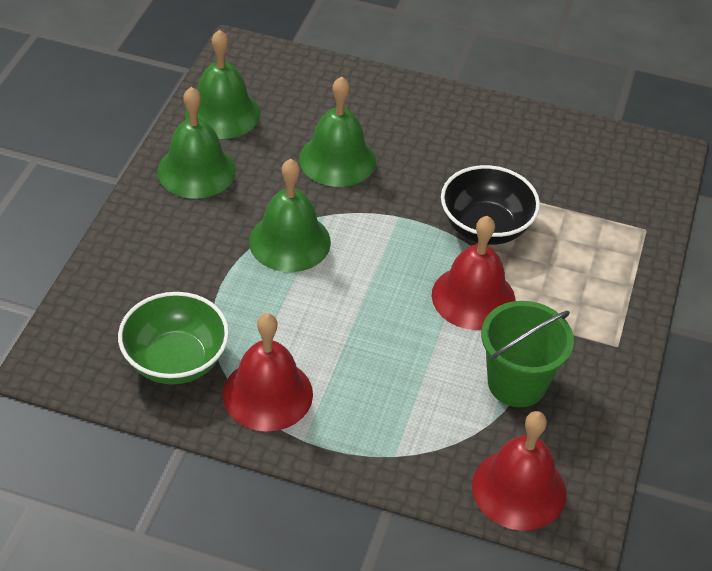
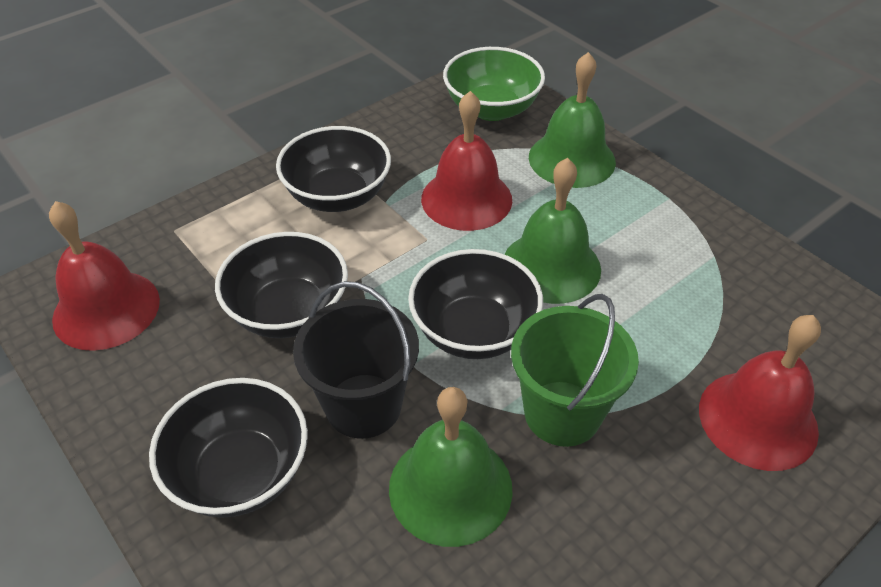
black bowl: [441,165,540,245] = 1 -> [149,378,308,518] [215,232,348,338] [276,126,391,212] [408,249,543,359] = 4
black bucket: none = 0 -> [293,281,419,439] = 1
green bell: [157,87,236,199] [185,30,261,139] [249,159,331,272] [299,76,376,187] = 4 -> [389,387,513,547] [504,158,601,304] [529,52,616,188] = 3

